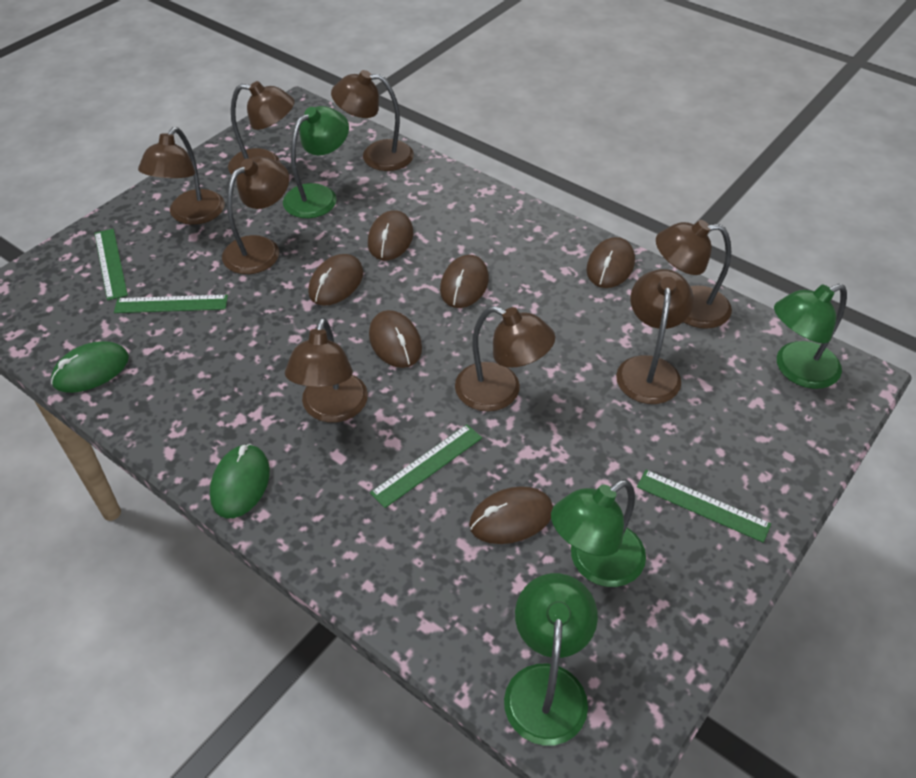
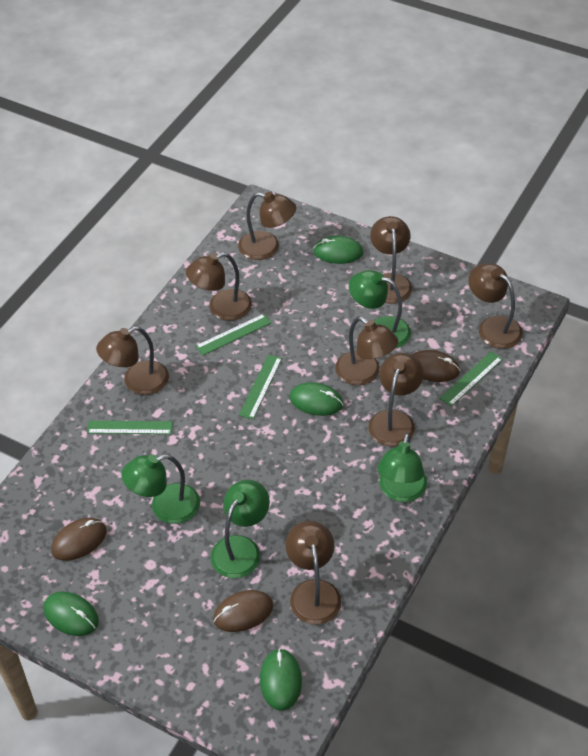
brown mouse: [308,254,363,306] [368,210,413,260] [369,310,422,368] [440,255,489,308] [469,486,553,544] [586,237,635,288] = 6 -> [51,518,107,561] [213,590,273,632] [412,350,460,382] = 3
green mouse: [51,341,129,393] [210,444,270,519] = 2 -> [43,591,99,636] [260,648,302,711] [290,382,343,416] [313,236,363,264] = 4

